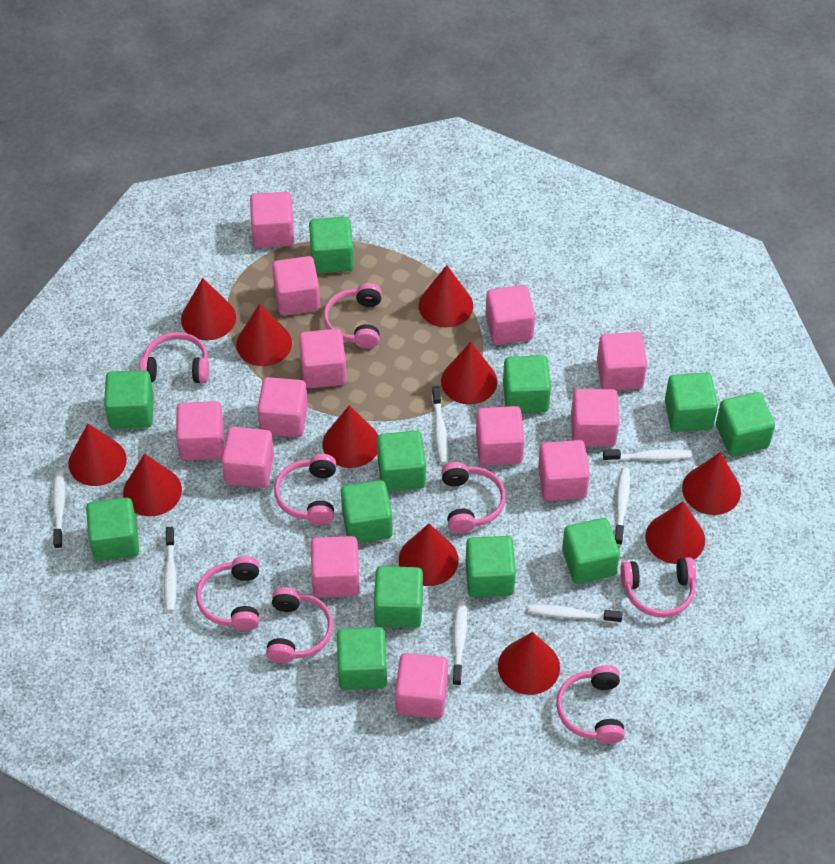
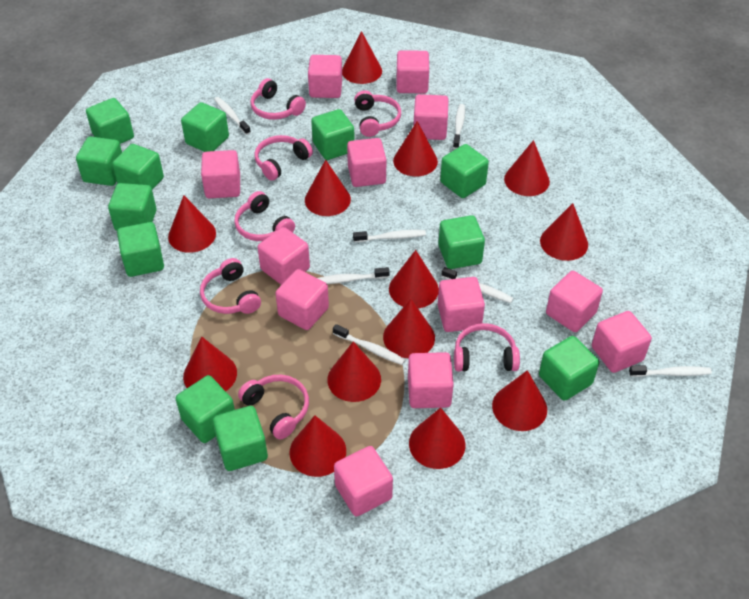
pink cube: [176,401,224,461] [221,427,274,488] [250,192,294,248] [257,377,308,437] [272,256,320,316] [299,329,347,388] [311,536,360,598] [395,653,448,718] [476,406,525,466] [486,285,535,345] [538,440,590,501] [571,389,619,447] [597,332,647,390] = 13 -> [201,150,240,199] [258,227,310,285] [275,269,329,330] [308,55,342,98] [334,446,393,517] [347,138,386,187] [396,50,429,93] [408,352,454,408] [414,94,449,140] [438,277,485,332] [546,271,603,332] [592,311,652,373] = 12
pink headphones: [139,332,209,383] [196,556,259,631] [266,587,333,663] [274,454,336,525] [323,283,382,348] [441,462,506,533] [556,665,625,744] [621,557,696,617] = 8 -> [200,258,261,314] [234,191,295,241] [238,375,309,440] [250,78,306,120] [254,135,313,181] [354,90,401,137] [454,323,520,371] = 7
red cone: [68,423,127,486] [123,453,182,516] [181,278,236,340] [236,304,292,366] [323,405,378,468] [399,523,459,586] [419,265,473,327] [441,342,497,404] [498,632,560,695] [646,501,705,564] [682,452,741,515] = 11 -> [168,195,216,253] [183,337,237,391] [289,415,346,477] [305,160,351,216] [327,341,381,402] [342,31,382,84] [383,299,435,358] [389,250,439,309] [393,121,438,176] [409,407,465,469] [492,370,547,431] [504,140,550,196] [540,203,588,261] = 13

